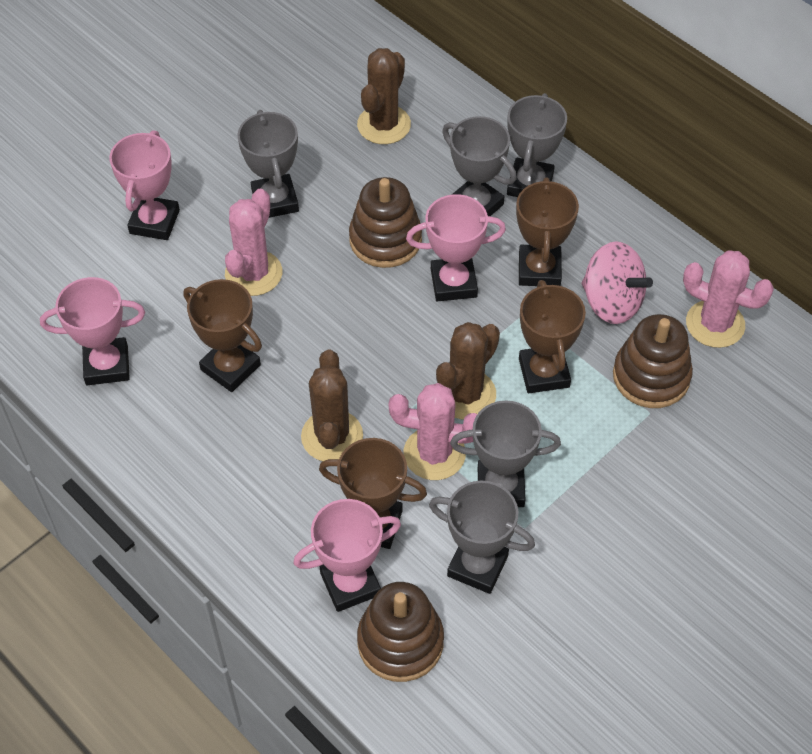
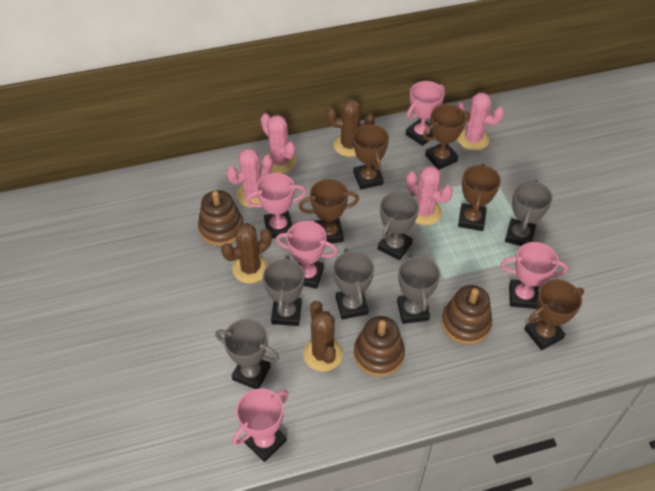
brown trophy: [184,279,262,392] [319,438,427,549] [516,177,579,286] [519,280,586,393] = 4 -> [299,179,359,243] [353,124,389,190] [423,104,470,170] [458,163,501,231] [524,279,584,350] = 5
grey trophy: [238,110,299,218] [429,481,535,594] [442,116,517,216] [450,401,561,507] [507,93,567,197] = 5 -> [215,319,279,389] [263,255,304,326] [333,248,374,320] [378,192,419,260] [397,253,440,324] [505,180,553,246] = 6
pink cactus: [225,188,282,296] [389,383,477,480] [683,250,774,348] = 3 -> [226,148,273,208] [261,113,296,174] [406,166,453,225] [456,93,504,151] = 4
pink spinning top: [581,241,653,324] = 1 -> none = 0
pink trophy: [40,277,145,385] [110,130,180,240] [293,499,401,612] [406,194,506,301] = 4 -> [233,388,288,462] [246,173,306,239] [276,221,338,289] [406,81,445,146] [501,242,568,309] = 5

